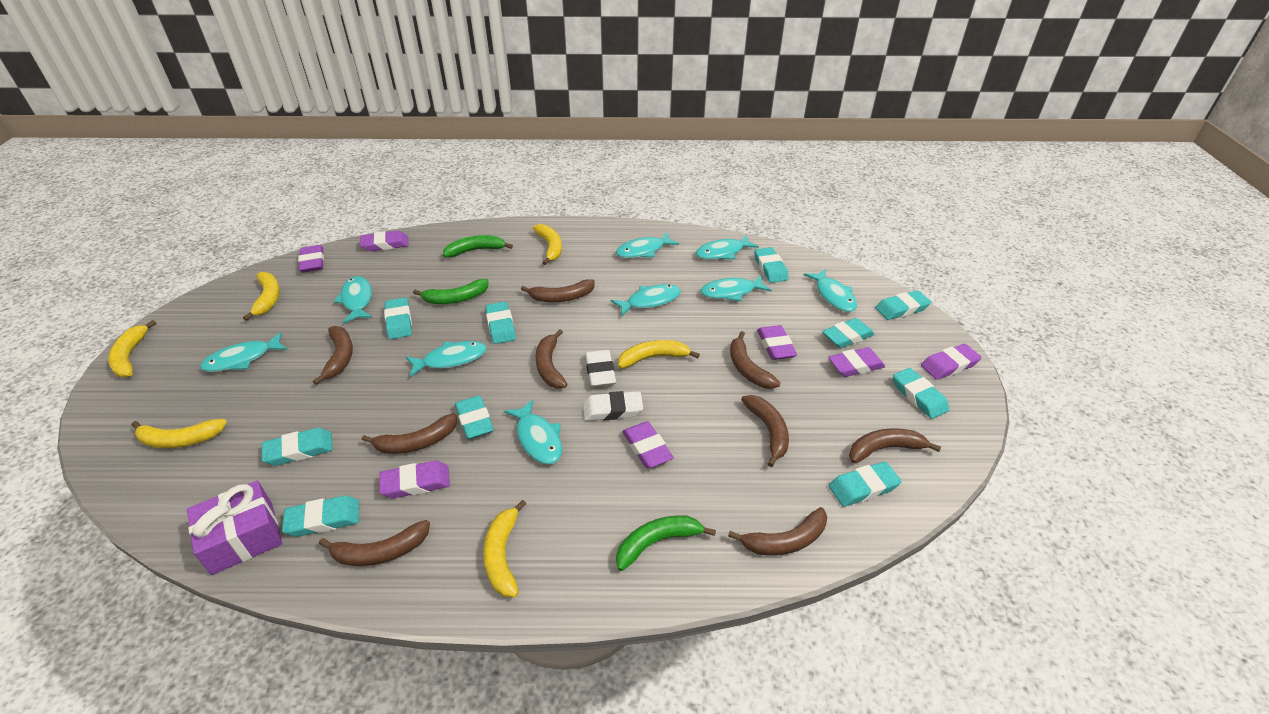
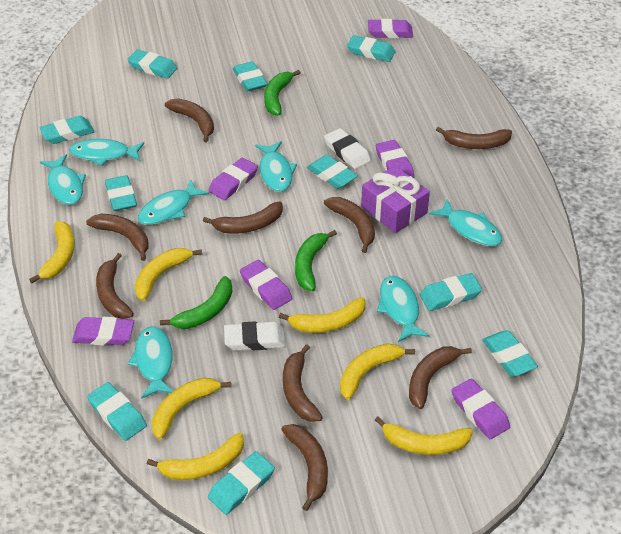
purple eraser: [298,245,324,273] [360,231,408,251] [379,461,450,498] [622,421,674,468] [757,325,797,360] [828,347,885,377] [921,344,981,380] = 7 -> [72,317,134,345] [208,158,258,200] [240,260,293,310] [368,19,413,38] [376,140,415,178] [451,378,510,439] = 6
turquoise fish: [200,332,288,372] [334,276,372,323] [406,341,487,377] [504,400,562,464] [611,284,681,316] [616,232,679,258] [696,235,759,260] [701,275,771,301] [804,269,857,312] = 9 -> [40,154,86,205] [69,139,144,166] [127,326,173,399] [138,179,209,225] [255,141,297,192] [377,276,430,342] [429,199,502,246] = 7
yellow banana: [108,320,156,377] [132,419,227,448] [243,272,280,321] [483,500,526,597] [533,224,562,265] [618,340,700,368] = 6 -> [29,221,75,283] [135,248,202,301] [147,433,244,480] [152,378,231,440] [279,297,366,333] [340,343,415,400] [375,417,473,455] = 7

